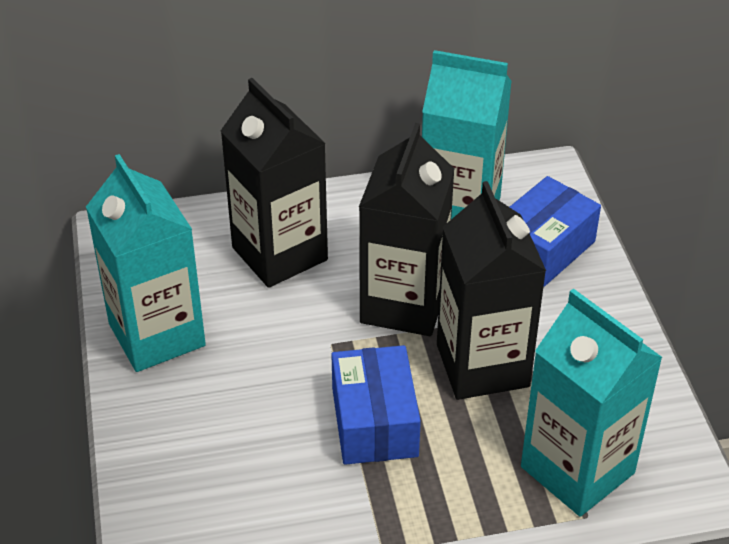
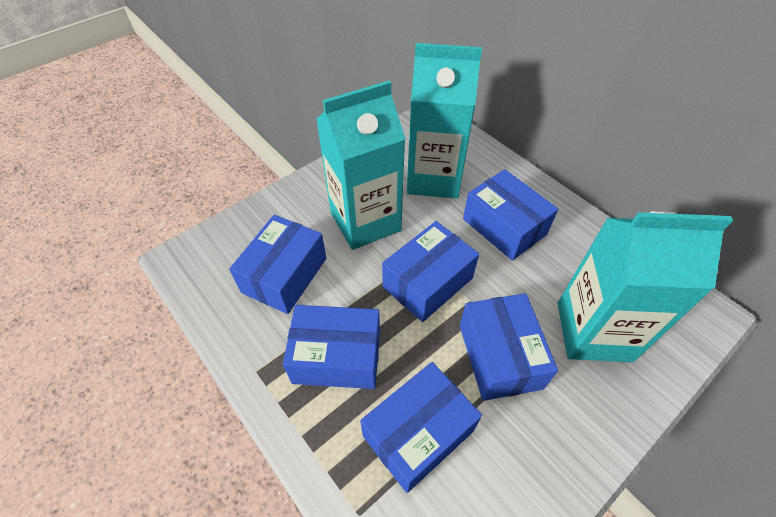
black carton: [221,78,328,288] [359,123,454,336] [437,181,546,400] = 3 -> none = 0
blue box: [331,345,421,465] [510,176,601,287] = 2 -> [229,215,326,314] [283,305,380,389] [360,362,482,493] [382,221,479,322] [460,293,558,401] [463,169,558,261] = 6

